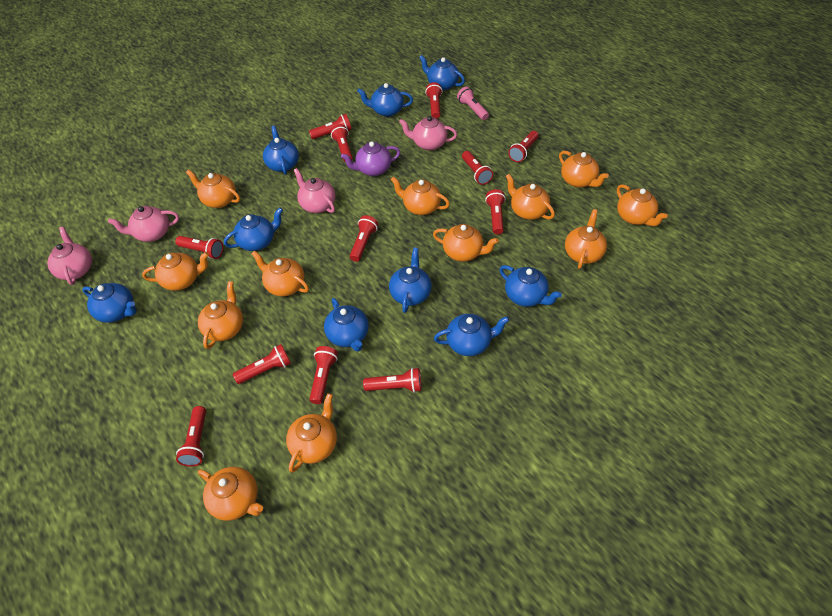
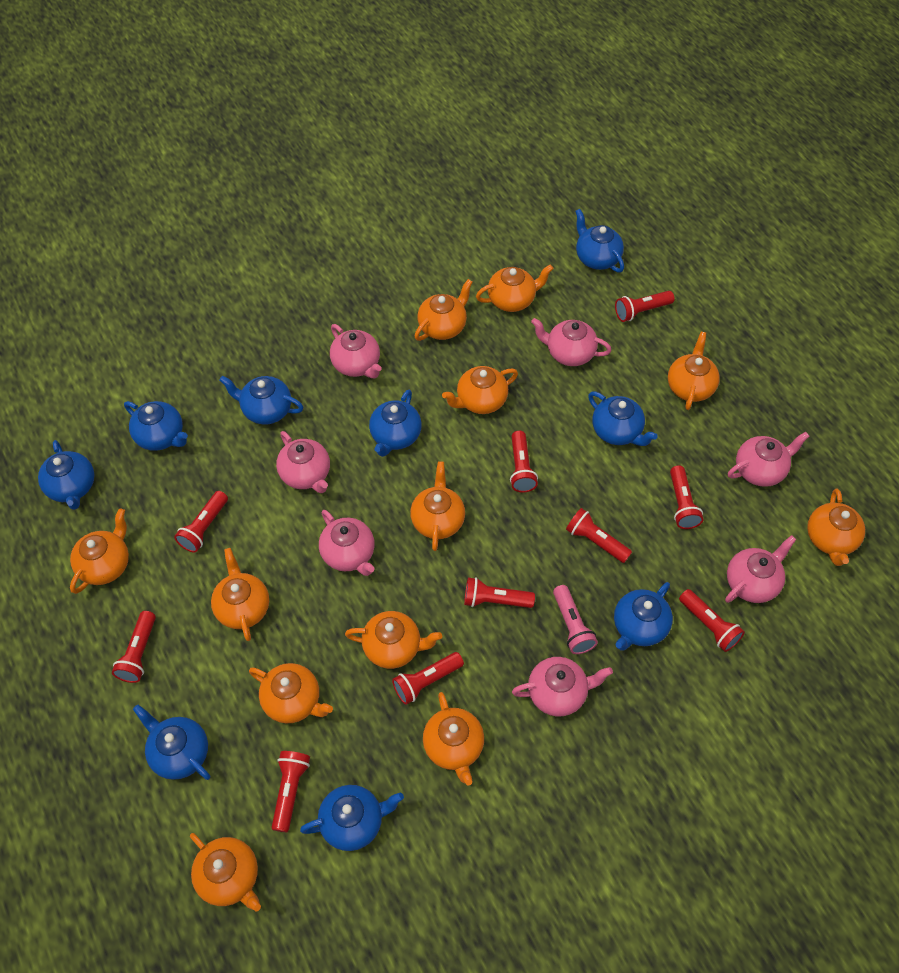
pink teapot: [47,227,92,285] [108,206,179,242] [293,168,335,213] [399,116,457,150] = 4 -> [276,431,330,493] [319,510,375,576] [330,324,382,378] [512,657,613,717] [531,318,611,366] [725,535,796,603] [728,432,809,487] = 7
purple teapot: [341,141,400,176] = 1 -> none = 0
red flashlight: [175,236,223,259] [176,406,206,467] [233,344,291,384] [309,114,352,139] [309,346,338,404] [331,124,353,162] [350,215,378,262] [363,368,421,393] [425,82,443,119] [462,151,493,185] [485,189,506,235] [508,131,539,162] = 12 -> [112,611,156,683] [174,491,228,553] [272,751,310,832] [392,652,464,705] [464,577,535,608] [510,431,538,492] [566,508,632,563] [615,291,675,322] [670,465,704,529] [679,589,745,652] = 10

